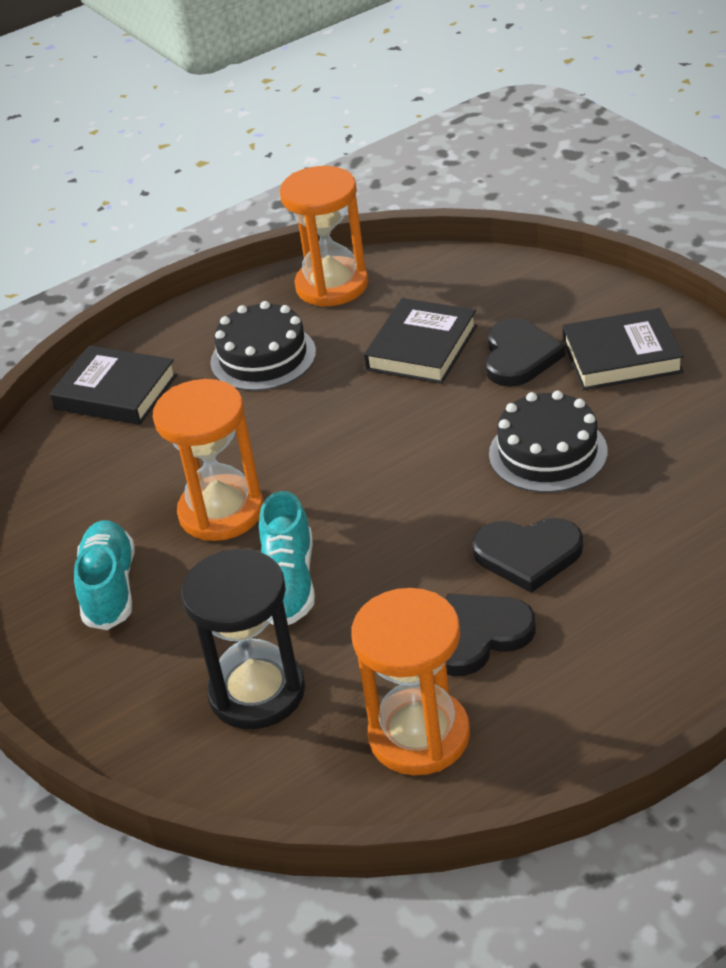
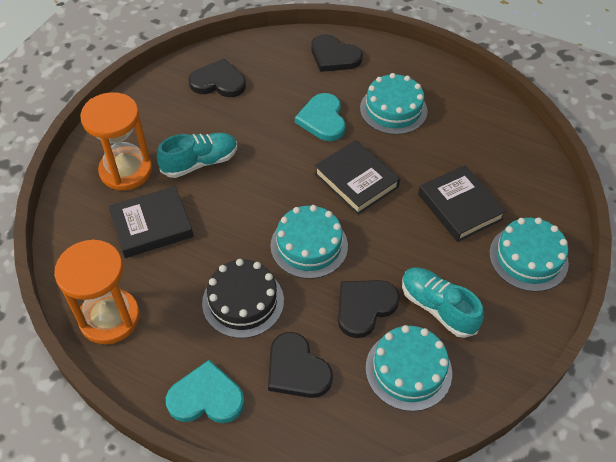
black cake: [210,301,316,391] [489,391,608,493] = 2 -> [202,259,284,338] = 1
black heart: [445,593,536,676] [472,518,583,593] [485,318,565,387] = 3 -> [189,59,246,97] [268,332,333,398] [311,34,363,72] [338,280,400,338] = 4
black hourglass: [181,549,305,729] = 1 -> none = 0
orange hourglass: [153,379,264,541] [280,166,368,307] [351,588,470,775] = 3 -> [54,239,140,344] [80,92,152,190] = 2
turquoise cake: none = 0 -> [270,205,348,279] [360,73,428,135] [366,325,452,411] [489,217,569,292] = 4
turquoise heart: none = 0 -> [166,360,244,423] [295,93,345,141] = 2

